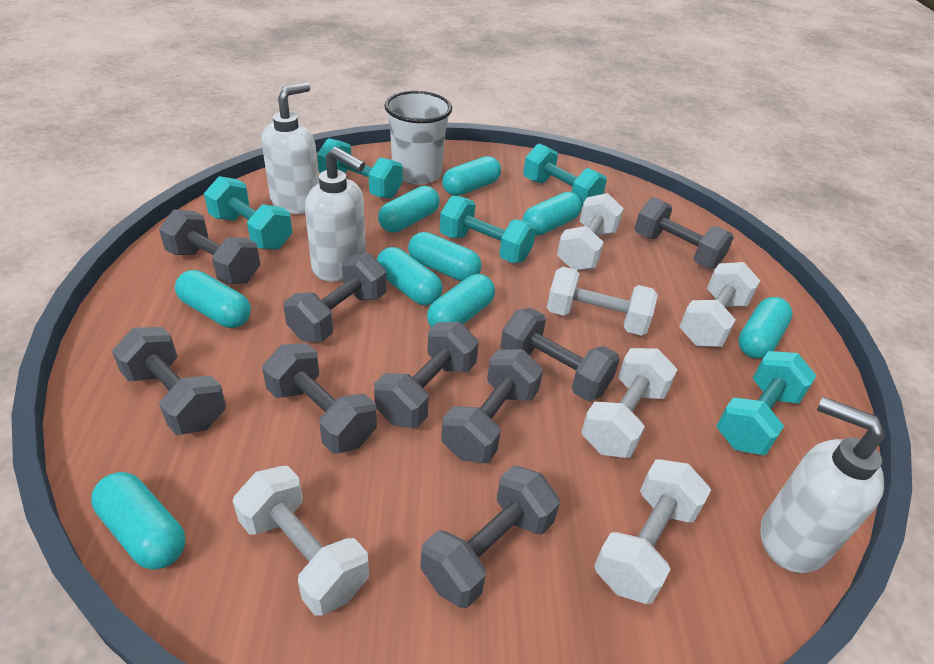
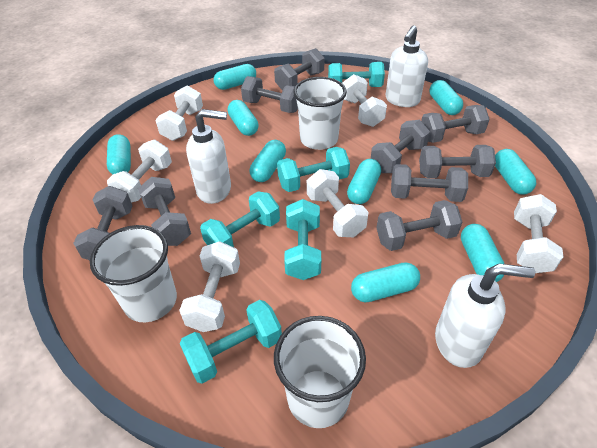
white cup: [384,91,452,185] = 1 -> [90,225,177,322] [274,316,366,428] [293,77,347,150] = 3

